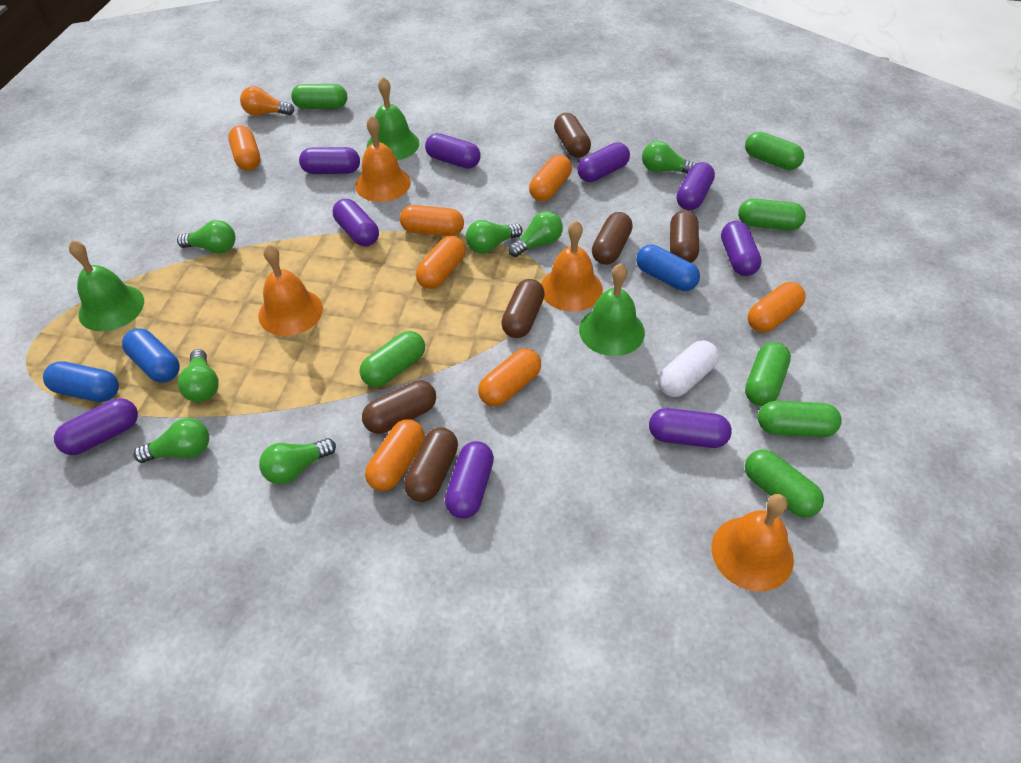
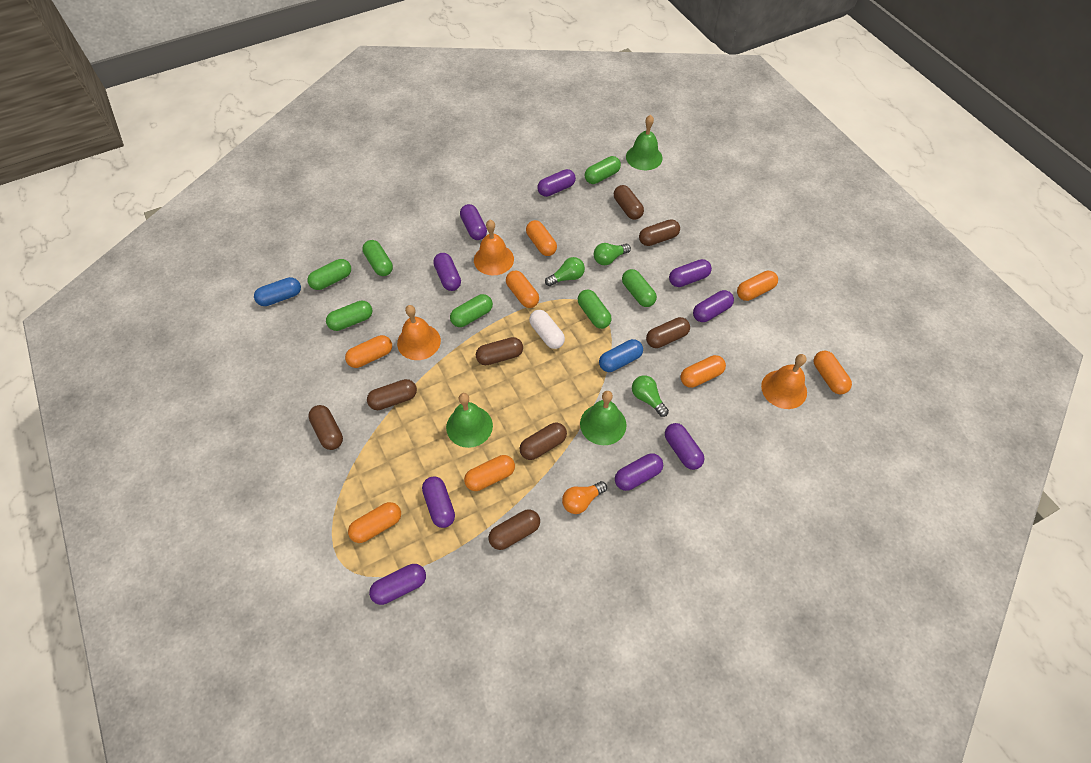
blue capsule: [43,361,119,402] [122,328,180,383] [636,244,700,291] = 3 -> [254,277,301,306] [599,339,643,372] = 2
brown capsule: [362,380,436,434] [404,427,458,502] [501,279,545,338] [554,113,591,158] [592,212,633,265] [670,210,699,263] = 6 -> [308,405,343,450] [367,379,417,410] [476,337,523,365] [489,510,540,550] [519,423,567,460] [614,185,644,220] [639,219,680,246] [646,317,690,348] = 8
green light bulb: [133,418,209,463] [177,220,236,254] [178,349,219,402] [259,438,336,484] [466,220,522,254] [508,211,563,257] [642,141,696,174] = 7 -> [545,257,585,286] [594,243,631,265] [632,375,669,417] = 3
orange bell: [258,244,323,336] [355,116,411,202] [541,221,603,312] [712,494,794,592] = 4 -> [397,305,441,360] [474,220,514,275] [761,354,807,409] = 3
orange capsule: [228,125,260,171] [365,419,425,491] [400,205,464,236] [416,236,466,289] [478,348,541,407] [529,155,572,202] [748,282,806,333] = 7 -> [345,335,392,368] [348,502,401,543] [464,455,515,491] [506,270,539,308] [526,220,557,256] [681,355,726,388] [737,271,778,301] [813,351,852,394] = 8

